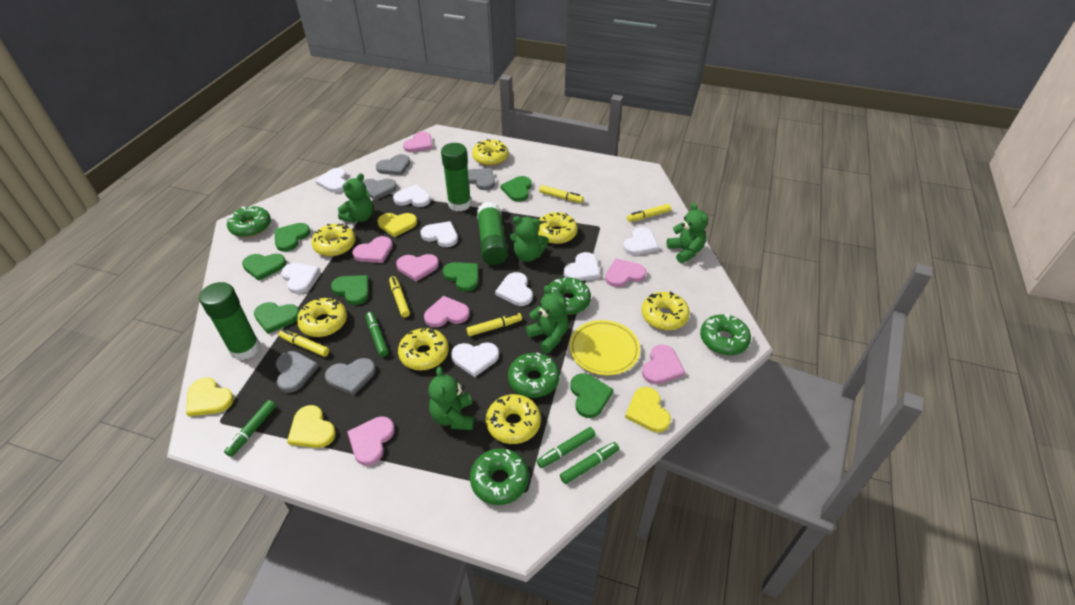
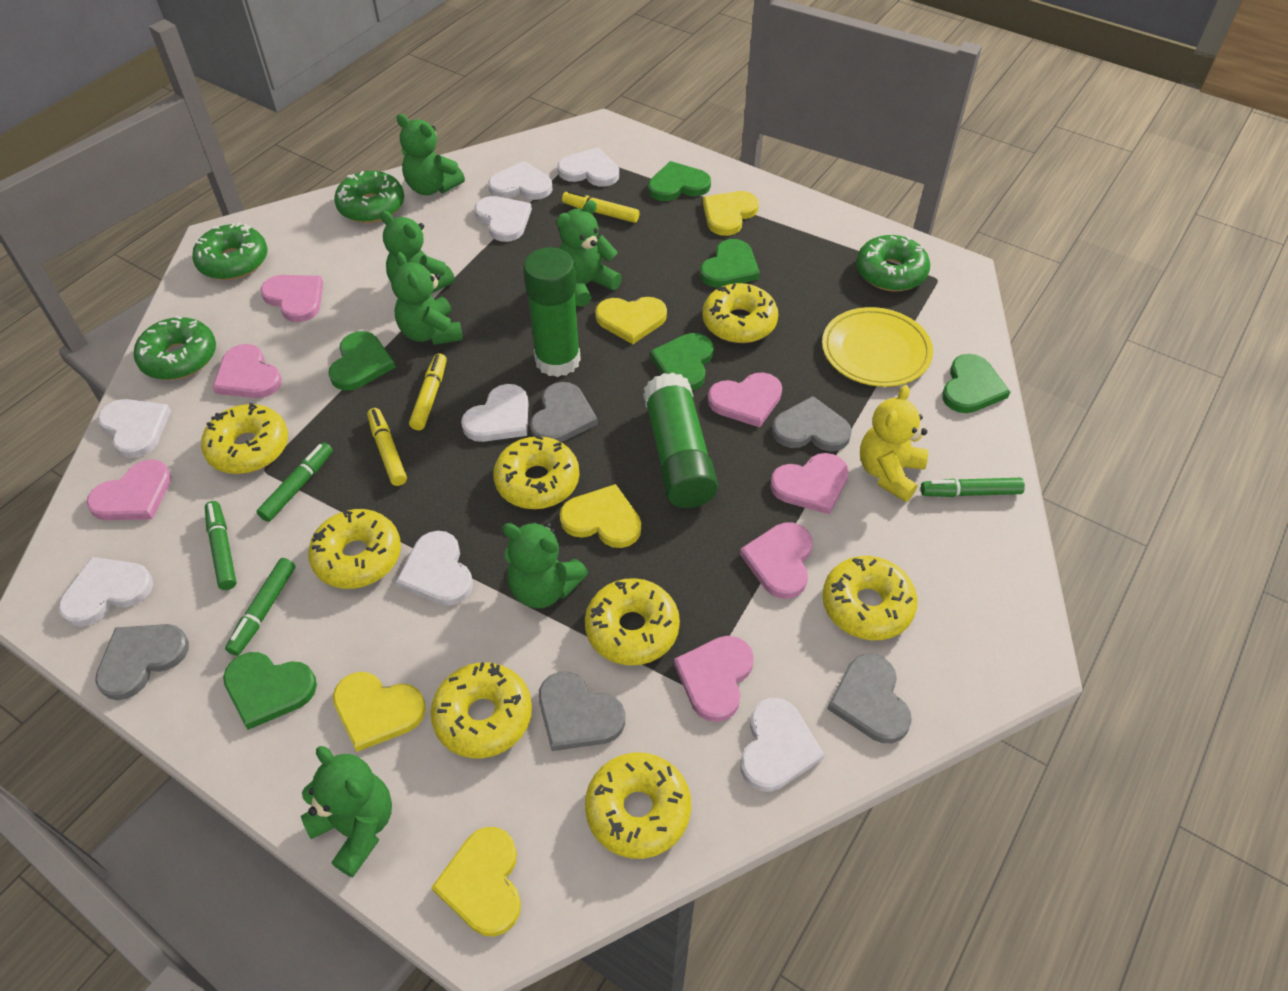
green donut: [227,206,271,237] [470,448,529,505] [508,352,560,398] [545,277,591,315] [700,314,751,355] = 5 -> [134,315,216,380] [192,222,268,280] [334,171,404,223] [856,235,930,291] = 4
green glue stick: [199,282,260,360] [441,143,471,212] [477,202,508,265] = 3 -> [523,247,581,377] [643,373,718,508] = 2
green heart: [242,254,286,281] [254,302,299,334] [275,223,310,252] [331,275,369,305] [443,262,478,292] [500,176,532,202] [570,373,614,418] = 7 -> [223,652,317,730] [328,331,395,391] [648,161,711,201] [650,333,713,391] [700,239,760,288] [942,354,1010,413] = 6
green teddy bear: [338,173,373,223] [428,367,474,430] [510,216,549,262] [526,285,569,353] [667,203,708,263] = 5 -> [301,746,392,877] [380,211,455,293] [391,252,463,345] [396,114,465,195] [502,522,588,608] [556,200,622,307] = 6
yellow donut: [297,298,347,337] [311,223,355,256] [398,327,449,370] [472,139,509,166] [486,394,541,444] [537,212,578,244] [641,292,690,330] = 7 -> [201,403,288,474] [308,509,401,589] [430,662,532,758] [493,435,579,509] [585,578,680,666] [585,752,691,859] [703,283,778,343] [822,556,918,640] = 8
yellow heart: [186,377,234,417] [287,405,336,448] [378,213,417,237] [625,387,671,433] = 4 -> [333,672,426,752] [431,827,521,937] [560,484,641,548] [595,297,667,344] [703,191,759,236] = 5
yellow marker: [278,330,329,357] [389,276,410,317] [466,313,522,336] [539,185,584,203] [627,204,671,222] = 5 -> [367,408,407,486] [409,353,447,430] [562,190,639,223] = 3
yellow teddy bear: none = 0 -> [860,385,928,502] = 1

